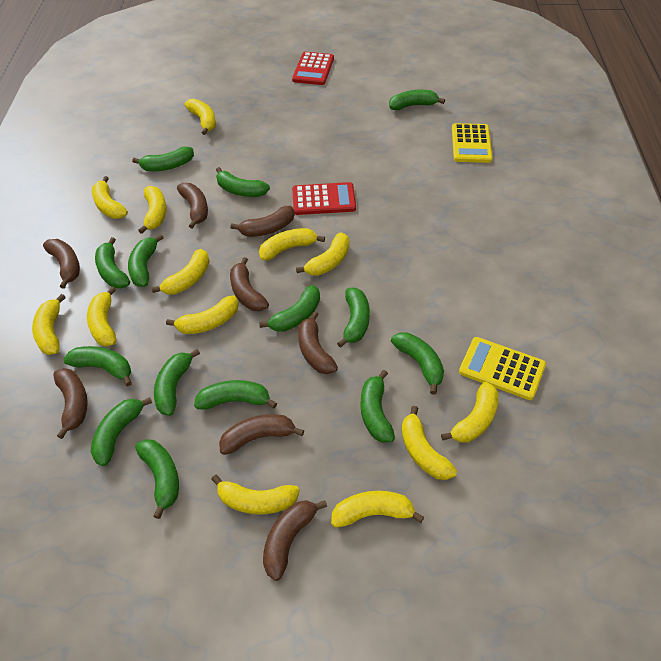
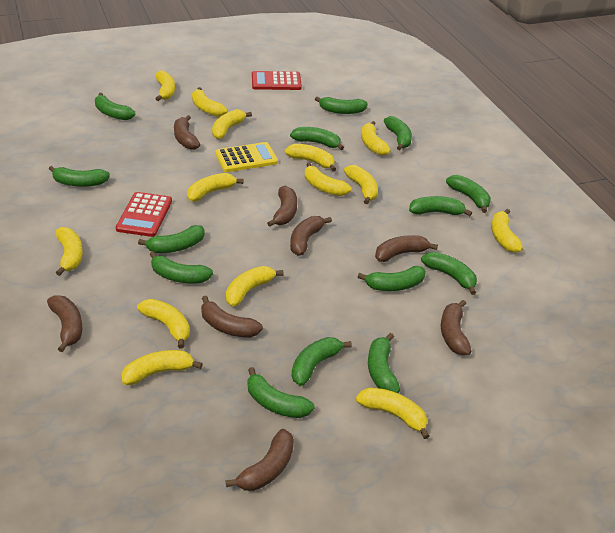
yellow banana: [32,294,66,355] [87,287,116,347] [92,176,128,219] [138,186,167,234] [152,249,209,294] [166,296,239,334] [185,99,216,135] [211,475,300,514] [259,228,325,261] [296,232,349,276] [331,491,424,528] [402,406,457,480] [441,382,499,443] = 13 -> [55,227,83,276] [122,350,203,385] [137,299,190,349] [155,71,175,101] [187,173,244,202] [192,87,227,117] [212,109,252,139] [226,266,284,307] [284,144,336,171] [305,162,351,196] [344,165,378,204] [356,387,430,439] [361,121,390,156] [491,209,523,253] = 14
yellow calculator: [452,123,493,163] [459,337,546,400] = 2 -> [215,142,278,172] = 1

